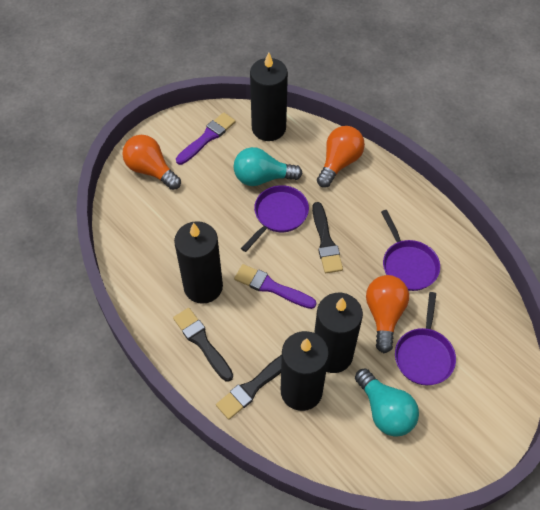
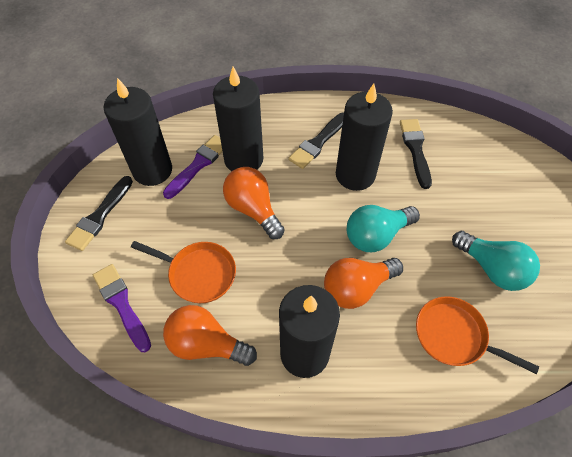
orange pan: none = 0 -> [131,241,236,303] [416,296,539,374] = 2
purple pan: [241,185,309,252] [381,210,440,291] [395,292,456,385] = 3 -> none = 0

